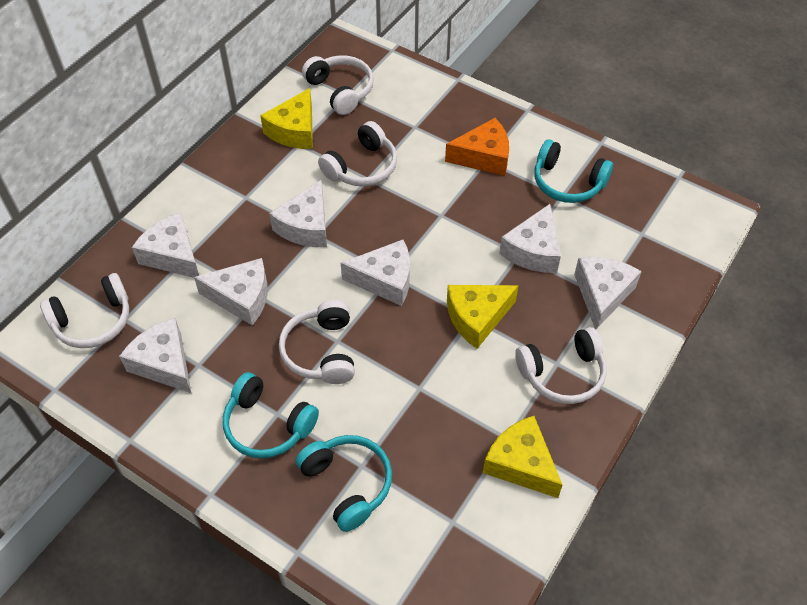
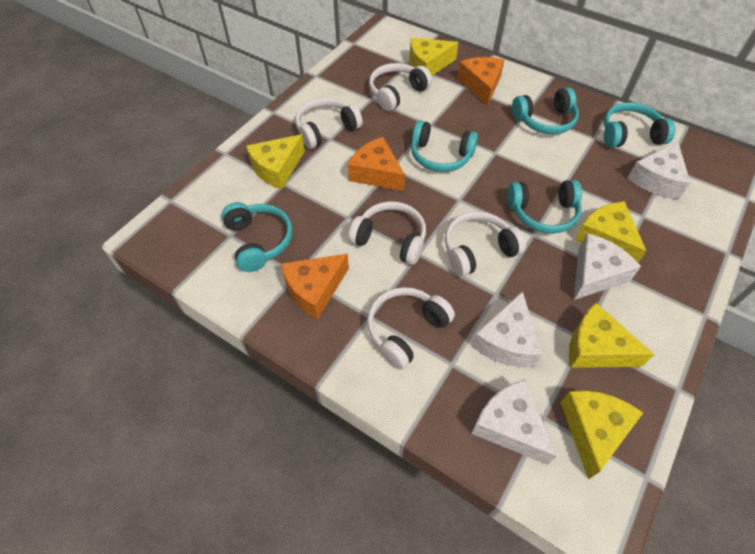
orange cheese: [445,118,509,176] = 1 -> [281,254,349,319] [348,137,405,191] [457,57,505,106] = 3
turquoise headphones: [223,372,319,458] [296,435,392,532] [534,139,613,203] = 3 -> [222,202,293,272] [411,120,478,172] [507,180,582,234] [512,87,579,134] [604,102,675,148] = 5
white cheese: [119,318,191,393] [132,212,199,278] [194,258,268,325] [269,180,327,247] [341,240,410,306] [499,204,561,273] [574,257,642,329] = 7 -> [471,379,556,465] [472,291,542,367] [574,233,641,300] [627,142,691,199] = 4
yellow cheese: [260,88,313,149] [447,285,519,349] [483,416,562,498] = 3 -> [246,134,305,189] [409,38,459,76] [560,390,643,480] [569,303,655,368] [575,201,646,263] = 5

